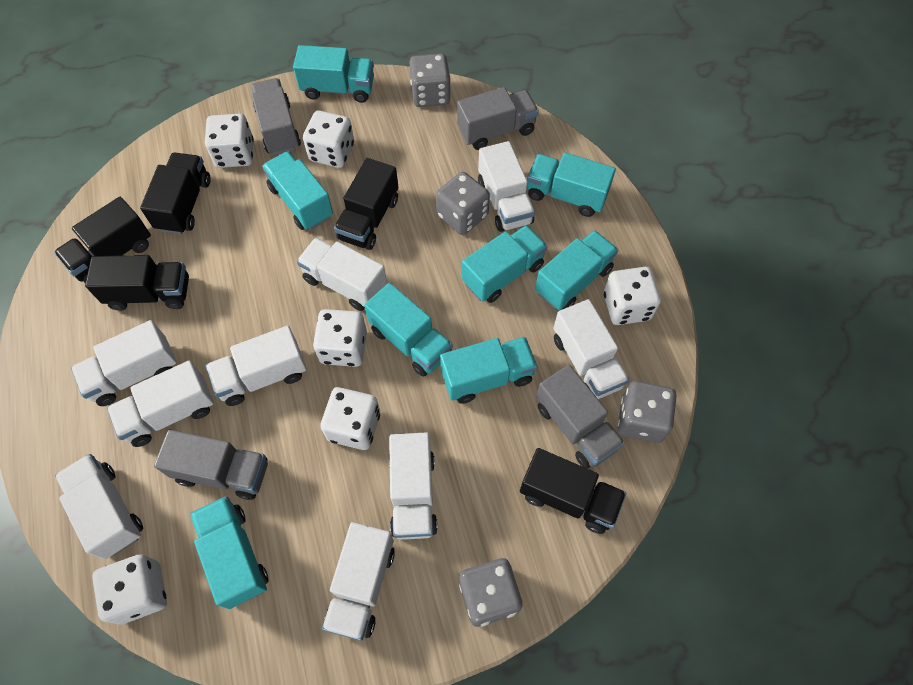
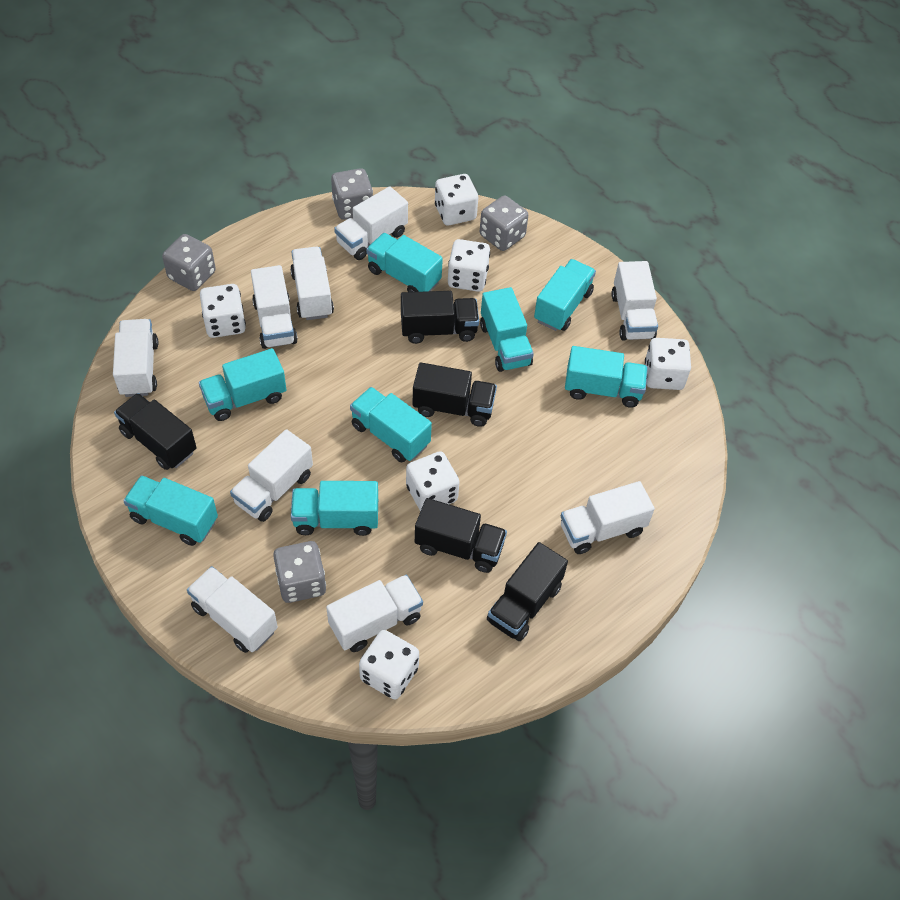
grey truck: [154,430,268,500] [251,78,301,155] [457,87,539,150] [536,365,625,469] = 4 -> none = 0

